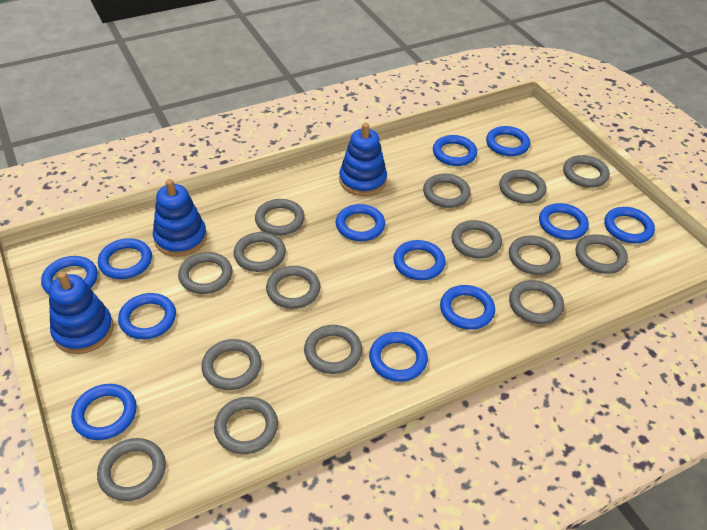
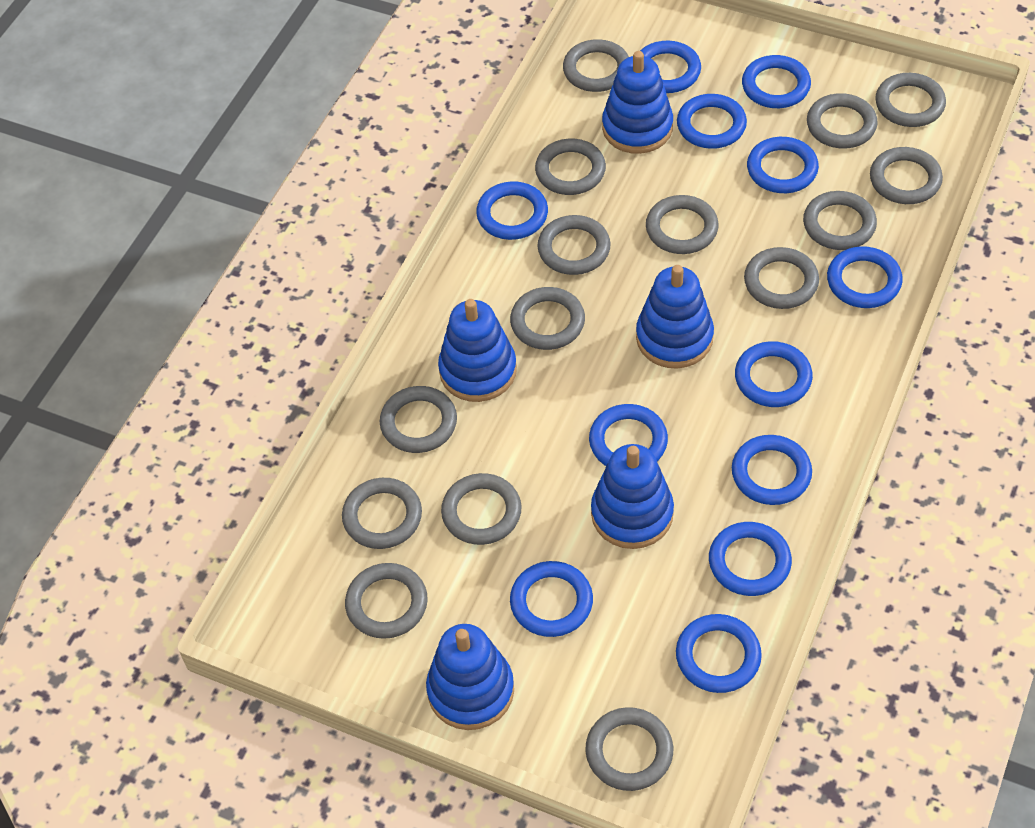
blue stacking toy: [49,271,114,354] [153,179,207,257] [339,123,387,196] = 3 -> [426,624,514,730] [438,299,517,402] [591,444,674,549] [602,51,673,154] [636,265,714,369] = 5

